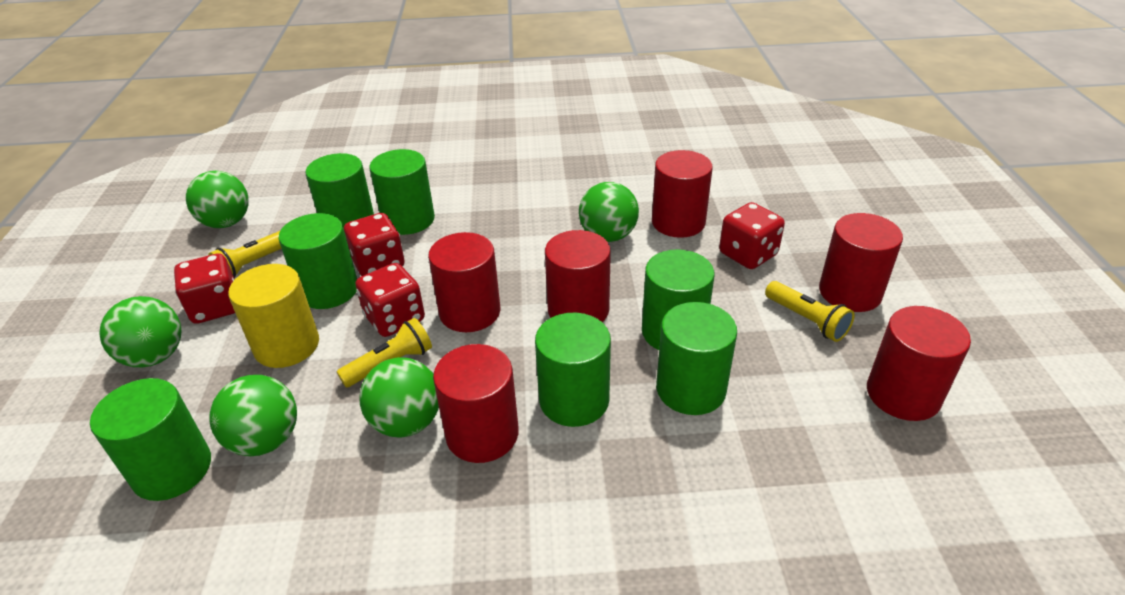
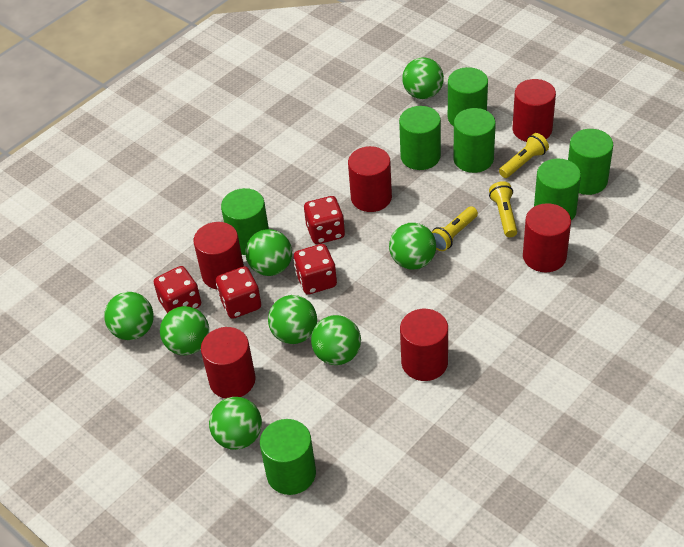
green ball: [99,296,182,367] [186,171,249,228] [209,375,297,456] [359,357,439,438] [579,182,639,242] = 5 -> [104,292,154,340] [160,306,209,355] [209,397,262,450] [245,229,292,276] [268,295,317,344] [311,315,361,365] [389,223,436,269] [402,57,444,99] = 8
yellow cylinder: [228,264,319,368] = 1 -> none = 0

